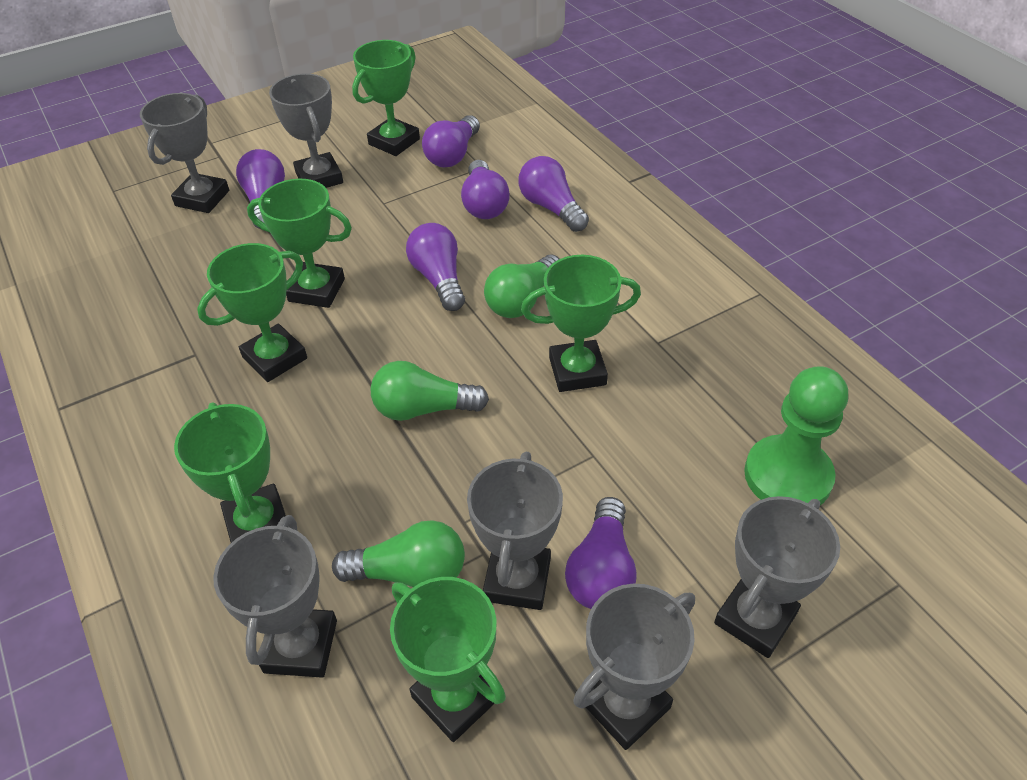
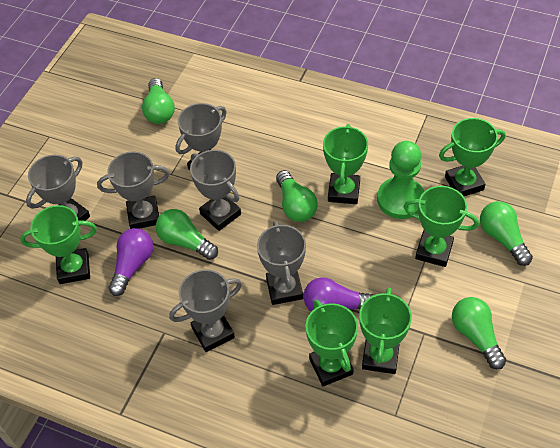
green light bulb: [332,520,465,587] [370,361,489,421] [484,254,559,318] = 3 -> [142,78,175,124] [156,209,218,260] [276,170,318,222] [452,297,506,369] [480,201,533,266] = 5
purple light bulb: [236,149,285,229] [406,223,465,311] [422,115,480,167] [461,160,510,219] [519,156,589,232] [565,497,637,609] = 6 -> [108,228,153,296] [303,277,374,312] = 2

